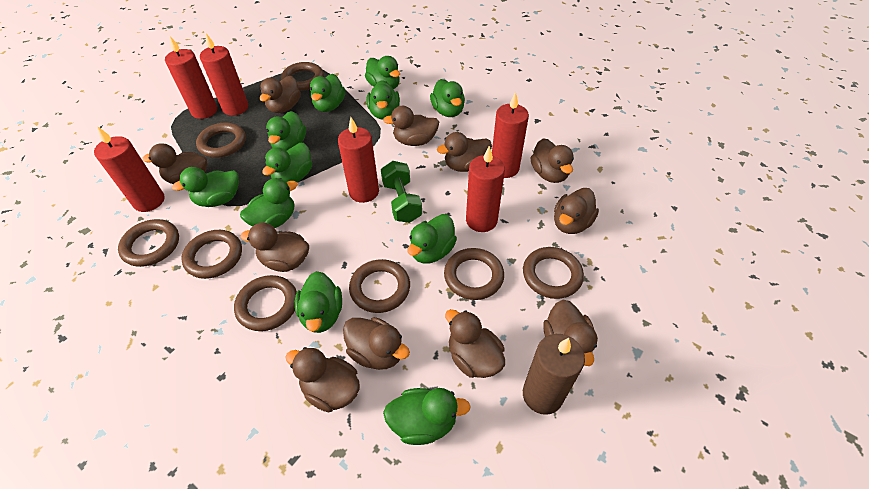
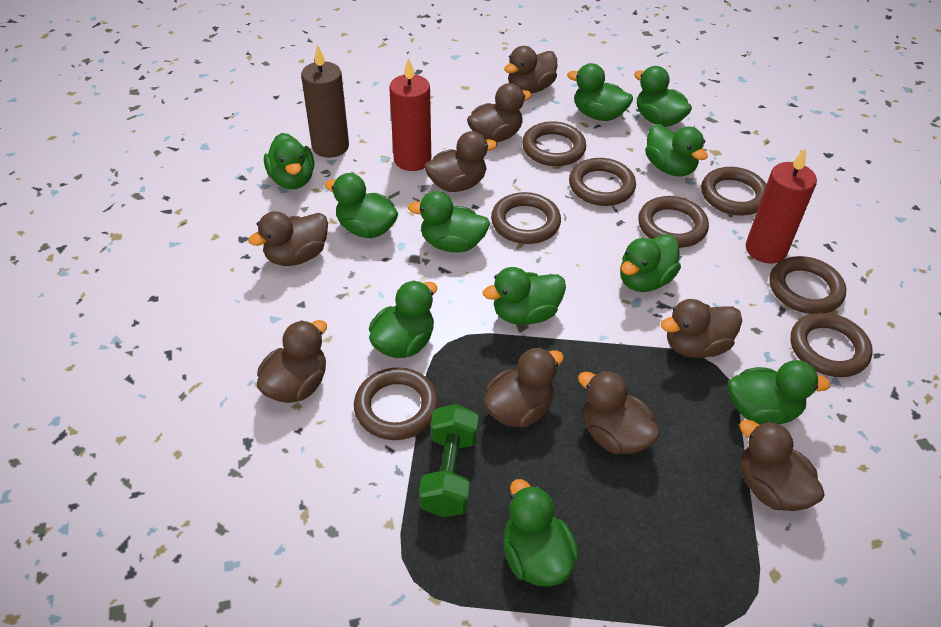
brown duck: [142,143,207,184] [241,223,309,272] [259,76,301,113] [285,347,360,412] [343,317,410,370] [383,106,439,146] [437,132,492,172] [445,309,505,378] [531,138,574,183] [544,300,598,366] [554,188,599,234] = 11 -> [248,211,328,266] [257,320,327,403] [424,131,497,192] [467,83,532,142] [483,347,564,428] [504,46,557,94] [578,370,660,454] [661,299,742,358] [740,420,825,511] = 9
red candle: [94,126,165,212] [165,36,217,119] [200,33,248,116] [338,117,379,203] [466,146,505,232] [492,92,529,178] = 6 -> [389,58,431,171] [746,148,817,264] = 2

